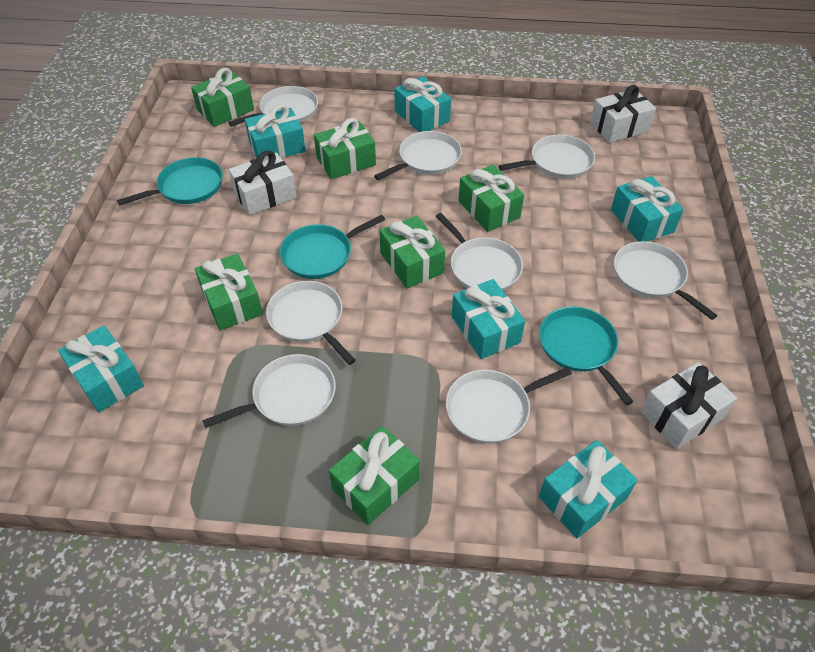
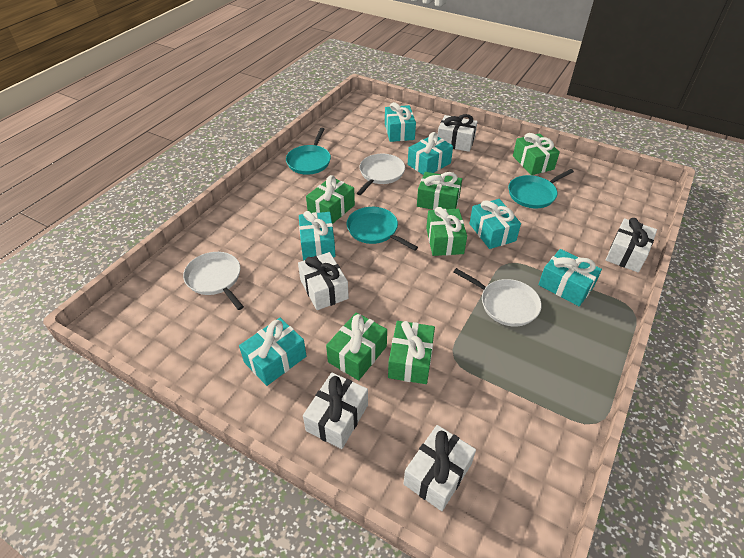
white gift: [229,150,296,215] [590,85,656,143] [641,362,737,449] = 3 -> [298,252,349,310] [303,372,368,449] [404,425,476,511] [438,114,478,152] [606,218,657,272] = 5
white pan: [202,354,336,428] [228,86,318,127] [266,281,356,365] [374,131,462,180] [436,213,523,291] [446,367,572,443] [499,134,595,179] [614,241,717,320] = 8 -> [183,252,244,310] [357,154,405,195] [454,268,542,327] = 3

